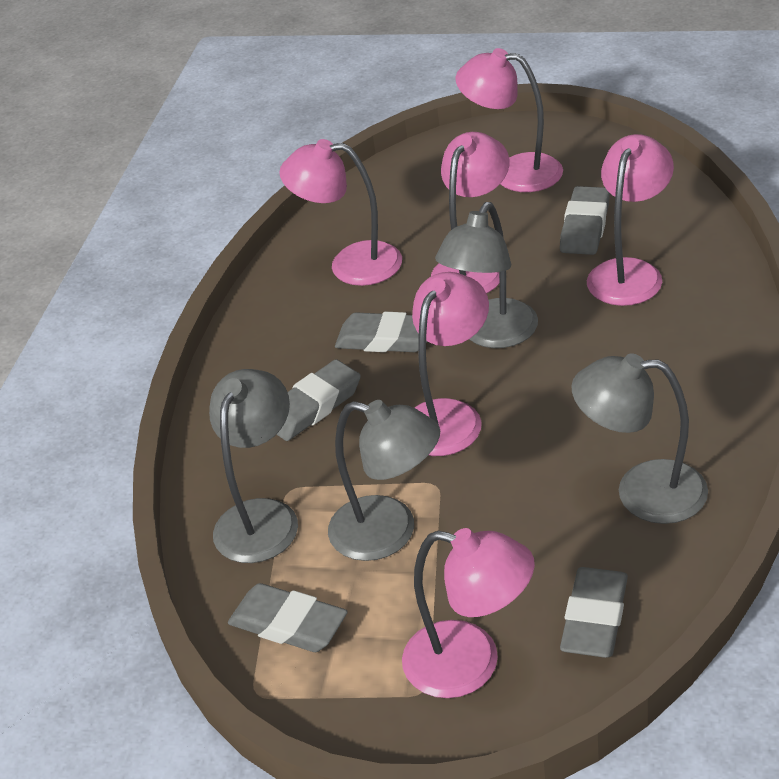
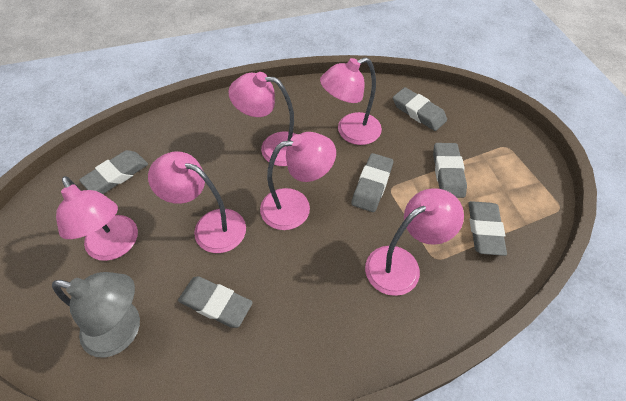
grey eraser: [228,583,348,652] [276,359,361,441] [335,312,427,352] [560,186,610,255] [560,567,628,658] = 5 -> [79,150,148,194] [178,276,253,328] [351,153,393,212] [393,87,447,131] [433,143,467,198] [468,201,507,256] = 6
grey lamp: [209,369,298,563] [328,400,440,561] [435,202,538,348] [571,353,708,524] = 4 -> [52,272,140,358] = 1

